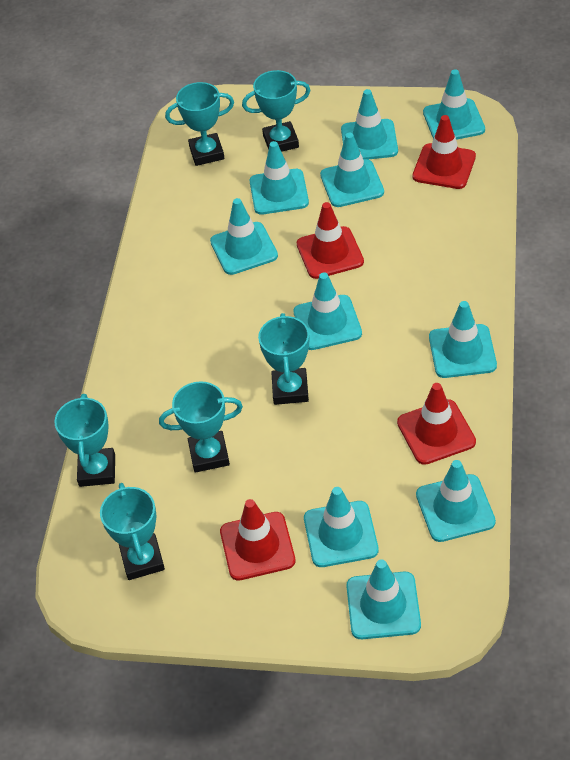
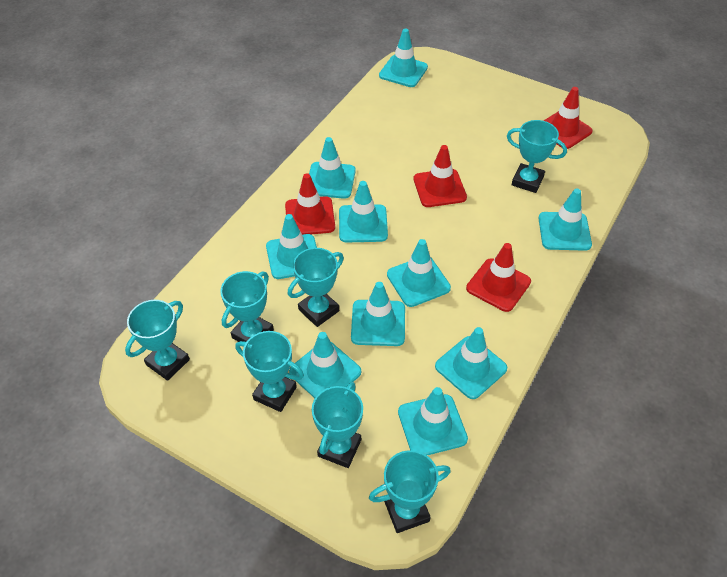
turquoise trophy: [54,394,115,487] [100,483,165,580] [159,381,243,473] [165,82,234,166] [242,70,311,152] [258,313,309,405] = 6 -> [125,300,190,381] [220,271,274,342] [235,331,304,412] [288,248,344,327] [312,382,363,468] [369,450,451,533] [507,120,567,193] = 7

